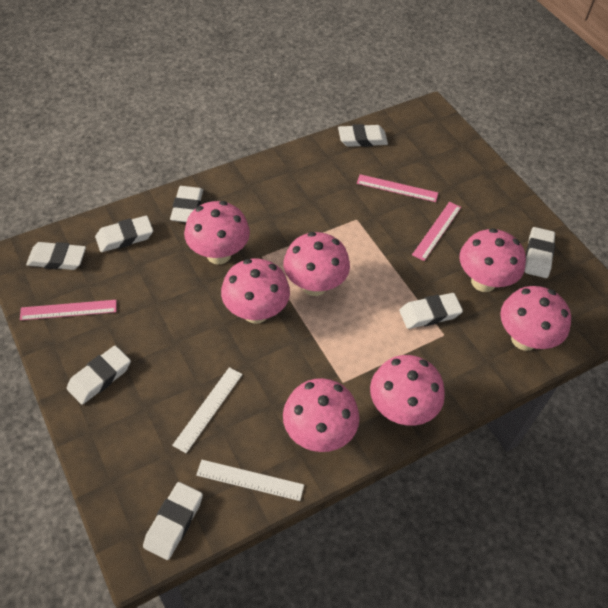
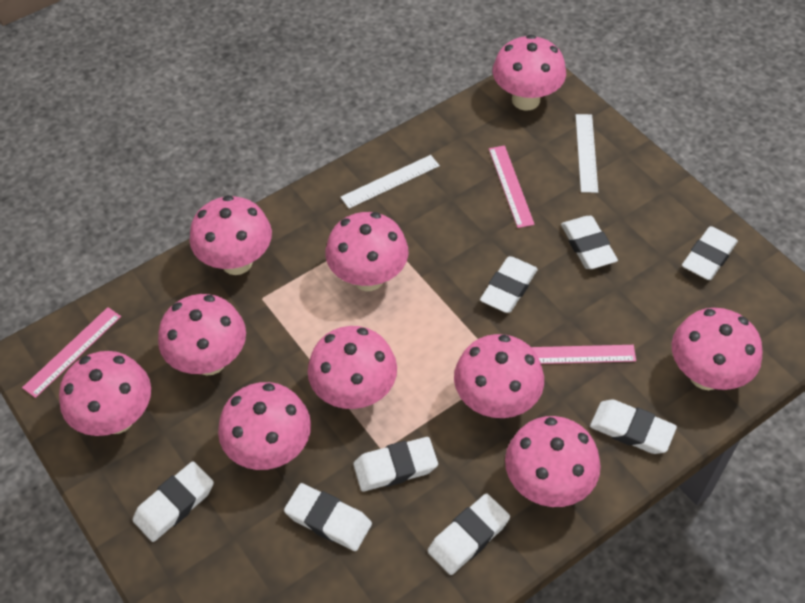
pink mushroom: [184,201,250,265] [221,258,290,324] [283,232,350,296] [283,378,360,452] [370,355,445,426] [460,228,526,292] [500,286,571,351] = 7 -> [59,351,151,436] [158,294,246,376] [189,195,272,275] [218,382,311,470] [308,326,397,409] [325,212,408,291] [454,334,544,418] [493,35,566,111] [505,416,601,507] [672,308,763,390] = 10

